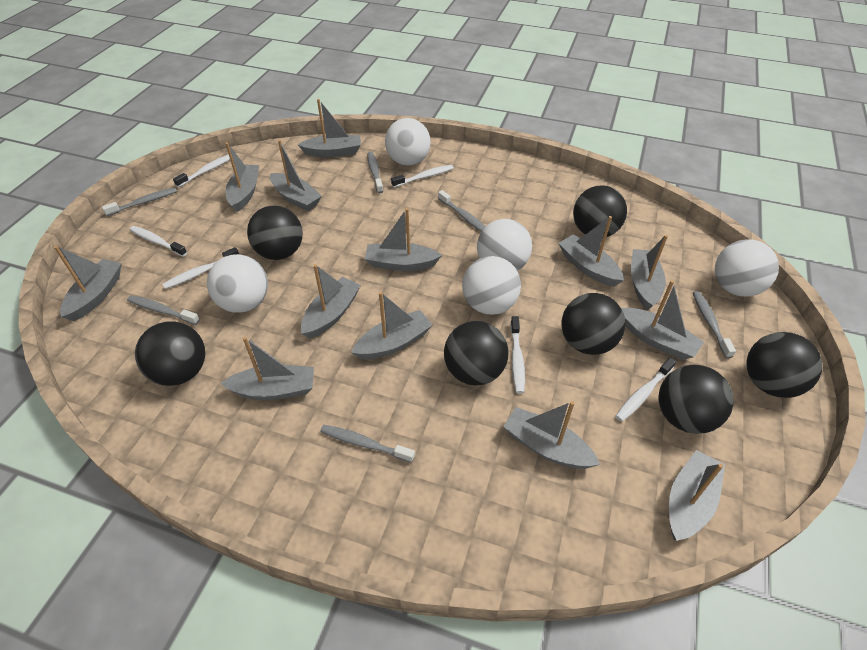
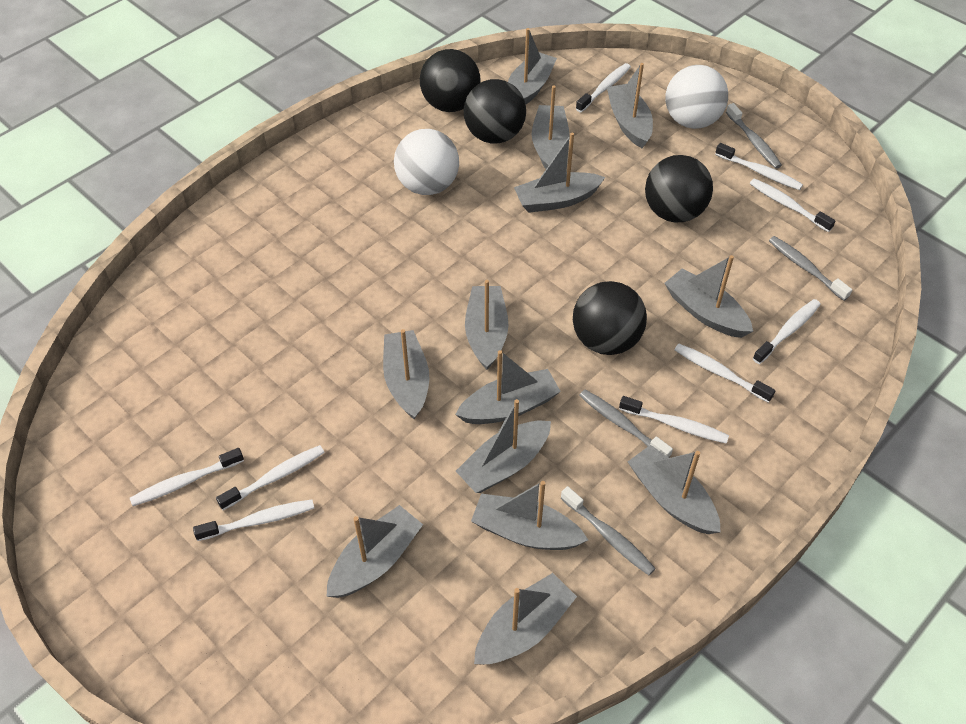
black ball: [135,321,205,386] [247,205,303,260] [444,321,508,385] [561,293,625,355] [573,185,627,237] [659,365,734,434] [747,332,822,398] = 7 -> [420,49,481,112] [464,79,526,143] [573,281,647,355] [645,155,713,222] = 4
grey toothbrush: [102,188,177,216] [127,295,200,325] [320,425,415,463] [367,152,383,193] [438,190,486,232] [693,291,736,358] = 6 -> [561,486,656,575] [579,390,673,457] [726,103,782,169] [769,236,852,301] = 4
white ball: [207,254,268,313] [385,118,431,166] [462,256,521,315] [477,219,532,271] [715,239,779,297] = 5 -> [394,129,459,195] [665,65,728,129] = 2
white toothbrush: [130,226,187,257] [162,247,239,289] [173,154,230,187] [391,165,453,187] [510,316,525,394] [616,357,676,422] = 6 -> [130,448,244,506] [193,499,314,541] [216,445,325,510] [576,63,631,112] [619,396,729,444] [674,344,775,403] [715,143,803,190] [750,178,835,232] [753,299,821,364] = 9

